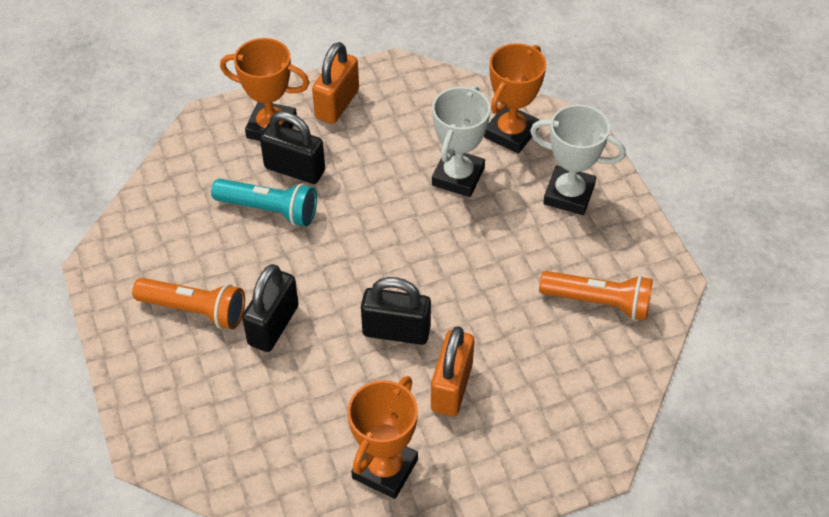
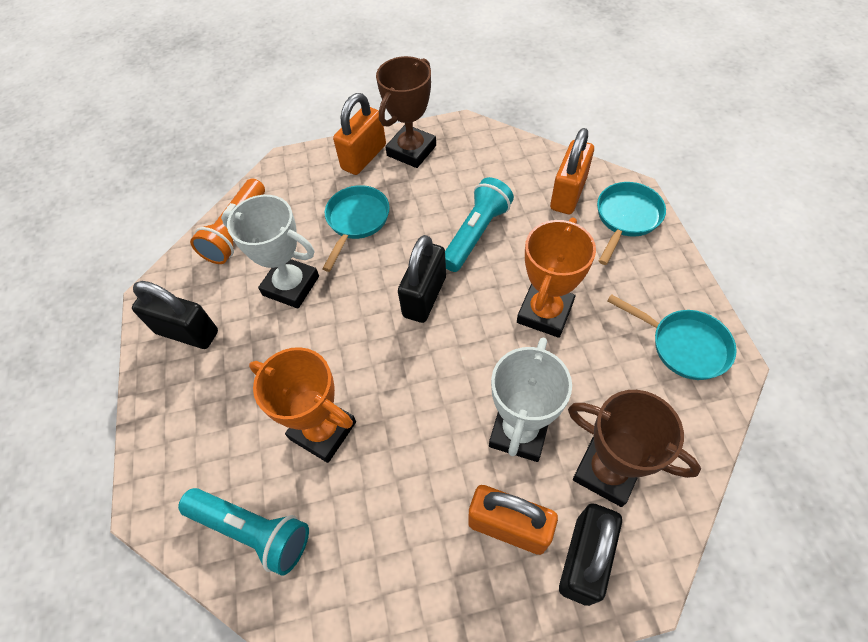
brown trophy: none = 0 -> [376,56,436,168] [568,390,701,507] = 2
orange flashlight: [132,278,245,329] [539,271,653,320] = 2 -> [190,178,265,264] = 1
orange padlock: [312,42,359,124] [431,326,474,416] = 2 -> [333,93,386,175] [468,485,558,555] [550,128,594,214] = 3
orange trophy: [220,38,309,141] [347,376,418,499] [484,43,546,154] = 3 -> [249,347,356,463] [517,217,596,338] = 2
turquoise flashlight: [211,179,317,226] = 1 -> [178,488,309,576] [445,177,514,272] = 2
turquoise pan: none = 0 -> [322,185,390,272] [597,182,666,265] [607,294,737,380] = 3

